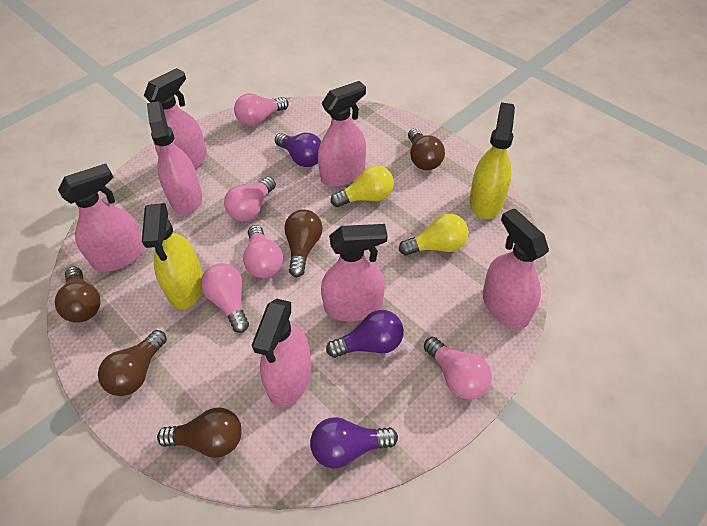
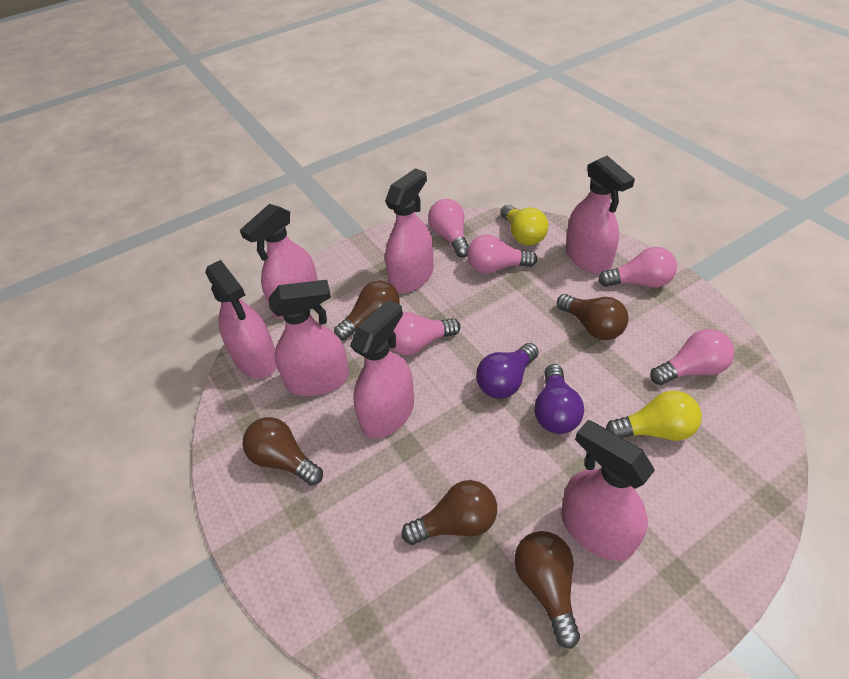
purple light bulb: [275,133,321,167] [310,417,398,468] [326,310,404,358] = 3 -> [476,343,539,399] [534,364,584,434] = 2
yellow spray bottle: [142,203,203,309] [470,103,515,219] = 2 -> none = 0

